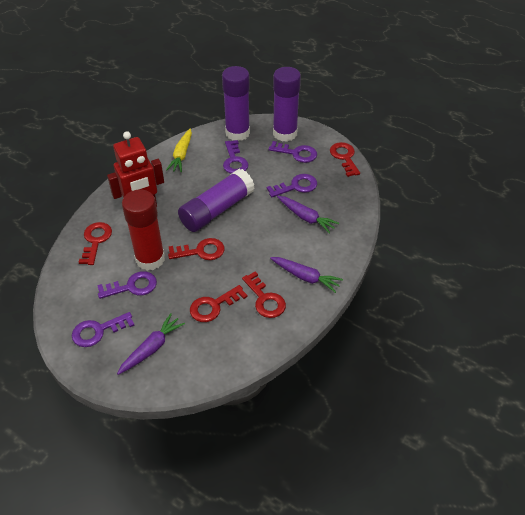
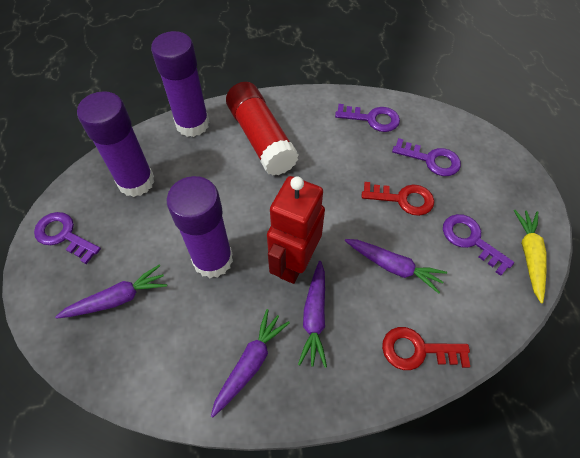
purple carrot: [117,313,185,375] [270,257,343,293] [277,196,339,234] = 3 -> [55,264,167,319] [211,309,290,418] [298,261,327,368] [345,239,447,294] = 4
purple key: [72,312,135,347] [97,271,157,299] [223,140,249,174] [267,174,317,197] [269,141,317,163] = 5 -> [34,212,101,264] [335,104,400,132] [392,138,461,176] [443,214,514,276] = 4
red key: [79,222,112,265] [168,238,225,260] [190,285,248,322] [242,272,286,318] [330,142,360,177] = 5 -> [362,182,434,216] [382,327,470,370] = 2

